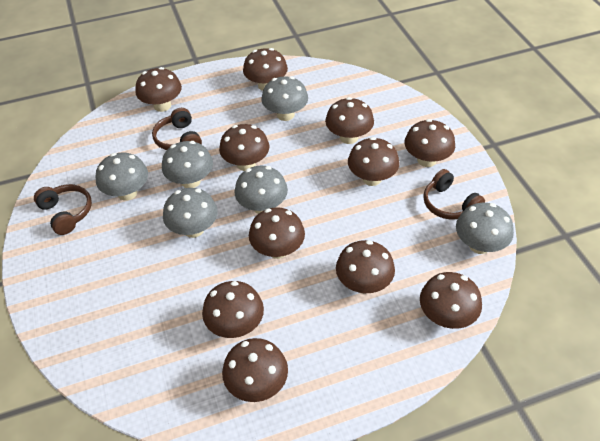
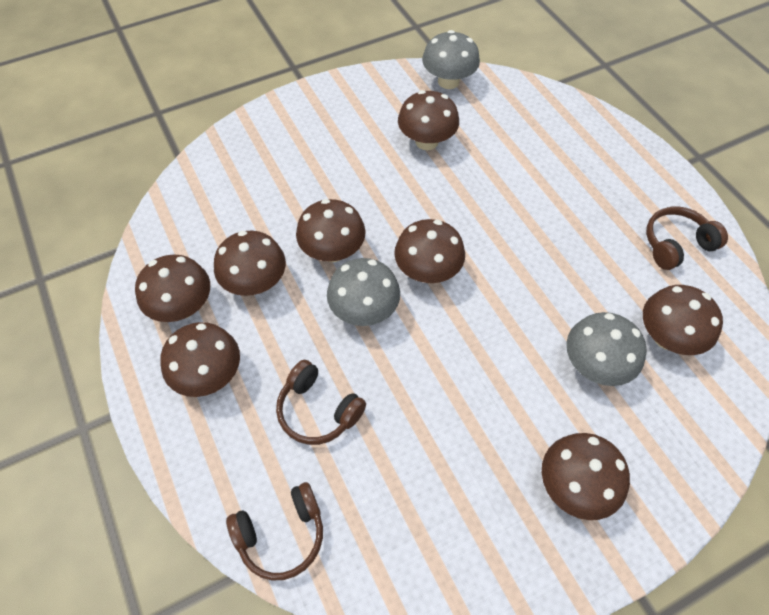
brown mushroom: [135,67,182,112] [202,281,264,338] [219,124,269,171] [222,338,288,402] [243,48,288,91] [249,207,305,259] [325,97,374,144] [336,240,395,293] [348,137,399,186] [404,119,455,167] [420,272,482,329] = 11 -> [135,255,210,322] [160,322,240,397] [214,231,286,296] [296,199,366,262] [394,219,465,283] [398,90,459,150] [542,433,630,520] [643,285,723,355] = 8
grey mushroom: [96,152,148,201] [162,141,213,188] [163,188,218,238] [234,166,288,214] [261,76,308,121] [456,203,514,254] = 6 -> [327,258,400,326] [422,30,480,89] [566,312,646,386] = 3

